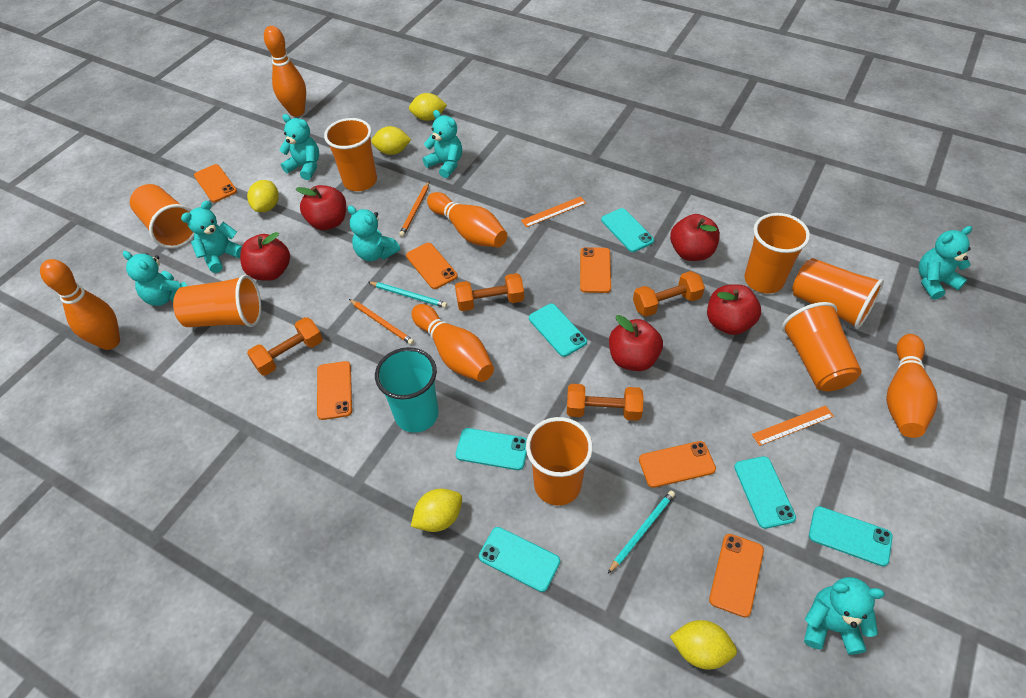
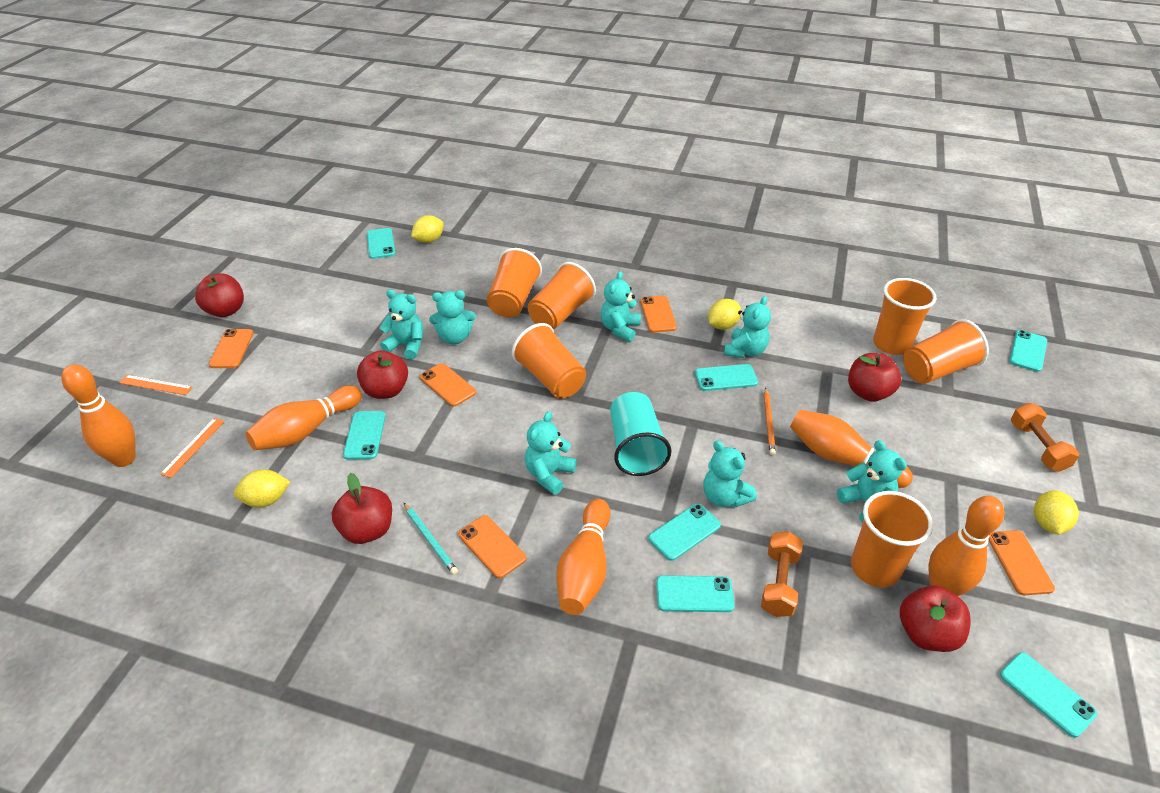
orange cup: [130,184,195,249] [173,275,261,327] [324,118,377,191] [526,417,593,506] [744,213,810,294] [782,302,862,391] [792,258,884,329] = 7 -> [487,248,542,317] [512,323,586,399] [527,262,596,330] [851,491,933,587] [873,278,936,355] [903,319,989,384] = 6
orange dumbbell: [247,317,323,376] [455,273,524,311] [567,384,644,421] [633,271,705,317] = 4 -> [761,531,803,617] [1011,403,1079,472] = 2
orange pencil: [349,299,414,345] [399,182,429,237] = 2 -> [764,388,776,455] = 1
orange phone: [194,164,237,202] [317,361,352,420] [406,243,458,289] [580,247,611,293] [639,441,716,488] [709,534,764,617] = 6 -> [209,329,254,368] [420,363,476,407] [458,515,526,578] [640,296,677,333] [988,530,1055,595] = 5
turquoise pencil: [368,282,447,308] [608,491,675,573] = 2 -> [404,503,458,575] = 1
turquoise phone: [456,428,527,470] [479,527,560,592] [529,304,587,357] [601,208,654,252] [734,456,796,529] [809,506,893,567] = 6 -> [343,411,386,460] [367,228,396,259] [648,504,721,561] [656,575,735,612] [695,364,758,391] [1000,652,1097,738] [1009,330,1047,372] = 7
yellow lemon: [247,180,279,212] [371,126,411,155] [409,93,447,121] [411,489,462,532] [670,620,737,669] = 5 -> [234,469,290,507] [411,215,444,243] [708,299,741,330] [1034,490,1079,534] = 4

